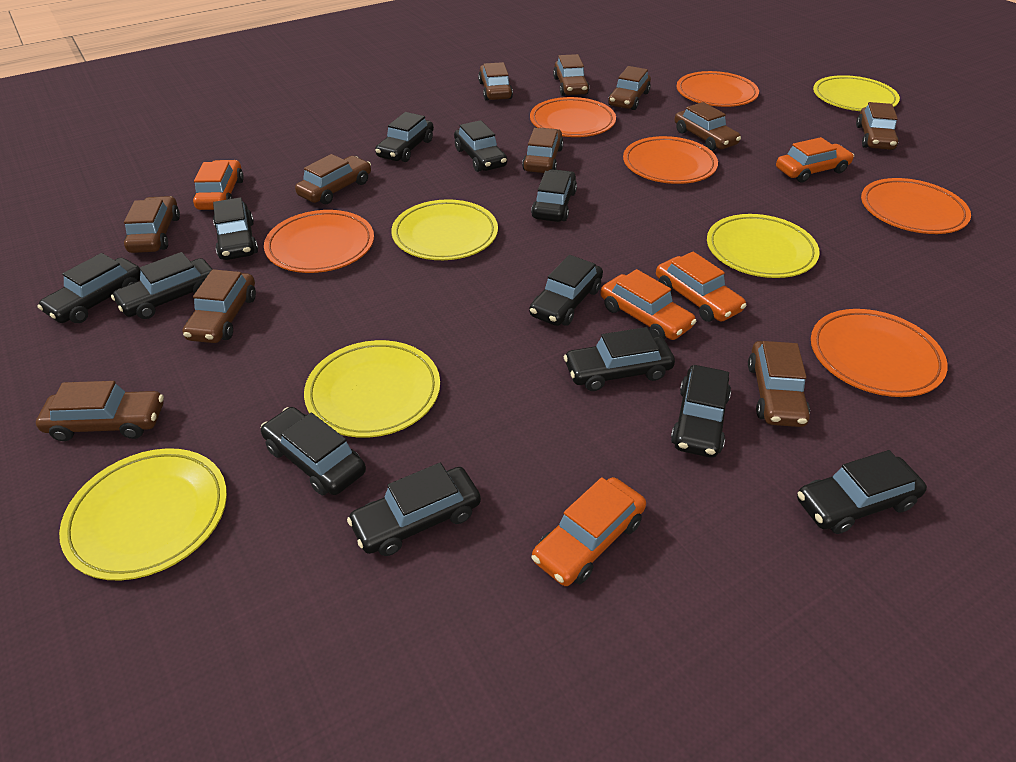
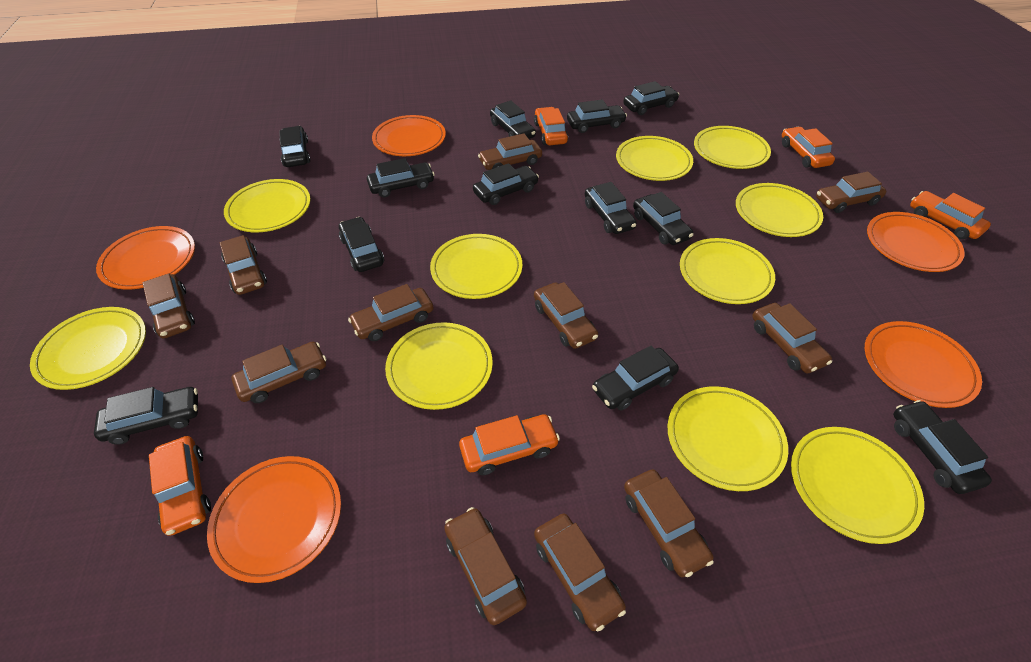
orange plate: [264,210,374,273] [530,97,616,137] [623,136,718,184] [677,71,759,107] [811,309,948,397] [861,178,971,234] = 6 -> [96,226,195,290] [207,456,341,583] [372,115,446,156] [865,321,982,408] [867,212,965,272] = 5
yellow plate: [59,448,227,581] [304,340,440,438] [392,199,498,260] [707,214,820,278] [813,75,900,111] = 5 -> [30,307,146,390] [224,179,311,232] [385,322,493,410] [430,234,522,299] [616,136,693,181] [668,386,788,491] [680,238,775,304] [694,126,771,169] [736,183,823,237] [791,427,924,544] = 10

